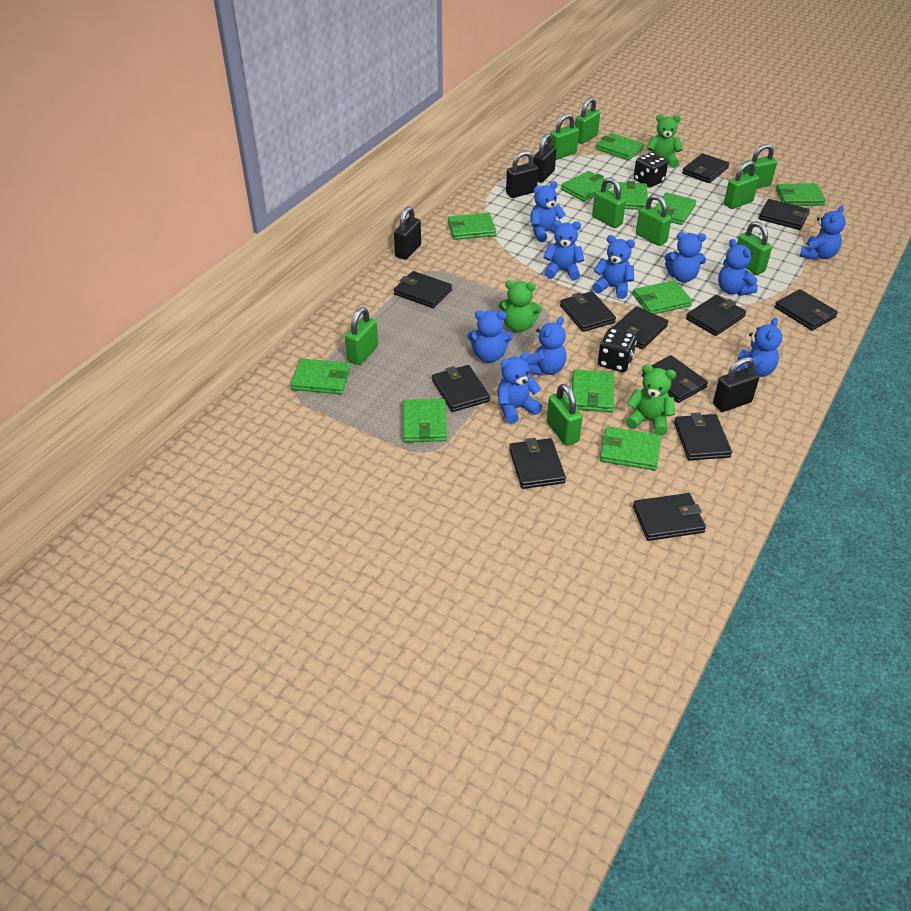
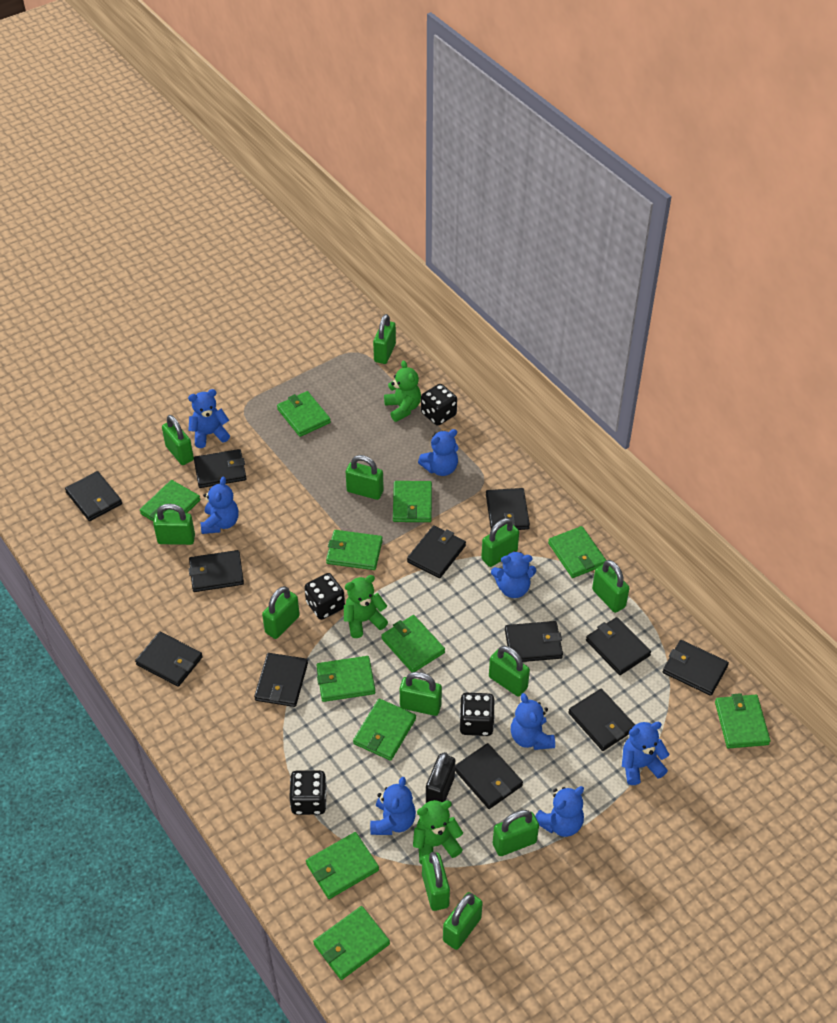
black dice: [598,328,637,372] [634,152,668,188] = 2 -> [289,770,327,815] [304,573,345,620] [421,384,457,426] [460,693,495,736] = 4
black padlock: [394,207,421,260] [506,151,538,198] [533,134,557,183] [713,357,759,412] = 4 -> [426,752,455,803] = 1
blue teddy bear: [467,310,513,363] [497,352,542,424] [526,317,566,376] [531,181,566,242] [543,220,584,280] [592,235,635,299] [665,232,706,282] [718,239,758,296] [737,317,782,377] [800,206,846,260] = 10 -> [188,389,230,448] [201,477,239,534] [370,777,416,835] [418,429,458,476] [491,551,536,598] [511,693,555,750] [535,786,584,837] [622,722,669,785] = 8
green padlock: [345,307,378,365] [547,384,583,446] [550,114,579,160] [575,97,600,144] [592,177,626,228] [636,195,672,246] [724,161,759,209] [737,221,772,275] [743,144,777,188] = 9 -> [153,504,195,545] [162,415,194,465] [262,586,300,639] [346,455,384,500] [373,314,396,364] [400,672,442,716] [422,852,450,911] [443,892,483,950] [481,518,519,567] [489,646,530,696] [493,810,539,856] [592,560,630,613] = 12

